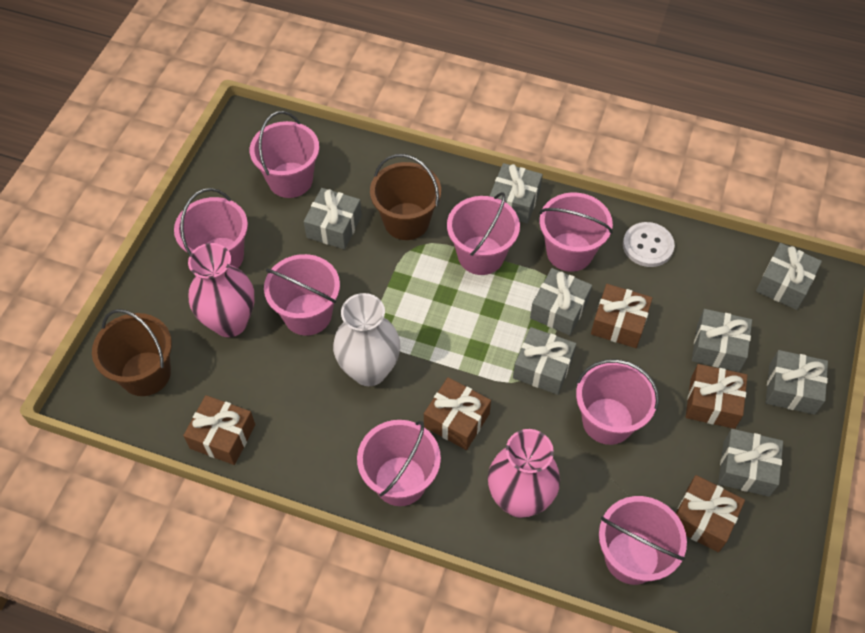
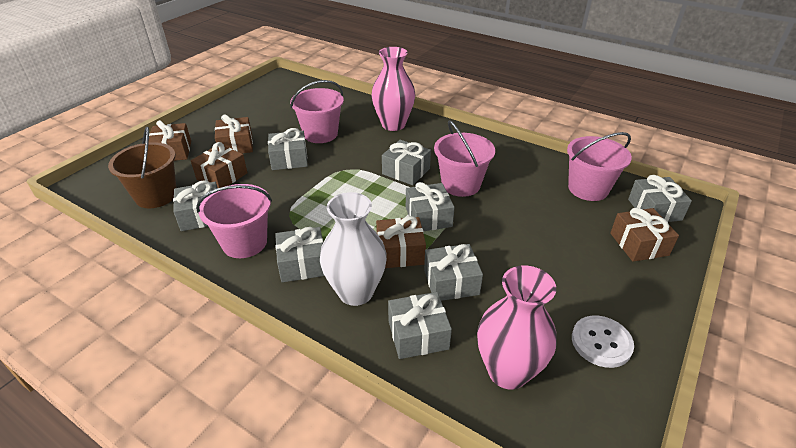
brown bucket: [92,309,172,396] [370,154,441,240] = 2 -> [108,126,177,208] = 1
pink bucket: [174,188,248,268] [250,111,319,198] [264,254,340,336] [357,420,441,506] [447,192,520,275] [539,192,613,272] [576,359,659,445] [599,496,687,585] = 8 -> [196,184,272,258] [290,80,344,143] [434,120,495,197] [567,132,632,201] = 4

